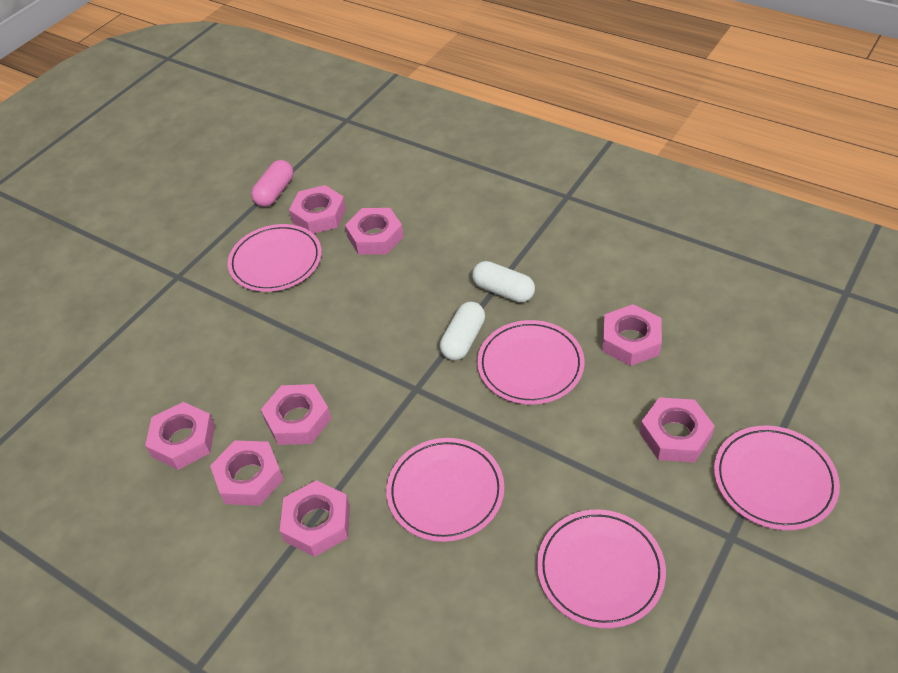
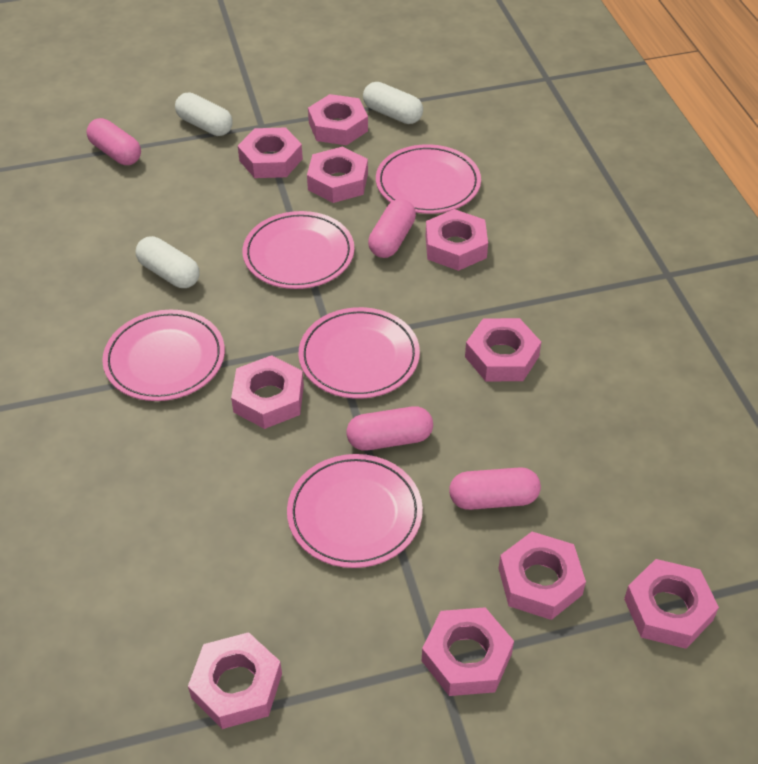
pink capsule: [251,160,293,207] = 1 -> [86,118,141,165] [346,406,433,451] [368,199,416,258] [449,467,541,510] = 4
pink nut: [145,402,215,470] [210,440,284,506] [261,384,331,445] [280,480,350,557] [289,185,346,234] [345,208,404,255] [602,304,662,366] [640,397,715,463] = 8 -> [188,632,282,729] [231,355,304,429] [238,127,303,178] [307,147,368,203] [308,94,368,145] [422,607,514,696] [426,209,488,271] [465,318,541,381] [499,532,586,620] [624,559,719,649] = 10
white capsule: [440,302,485,360] [472,261,535,302] = 2 -> [136,236,199,288] [175,92,233,136] [363,82,423,124] = 3

